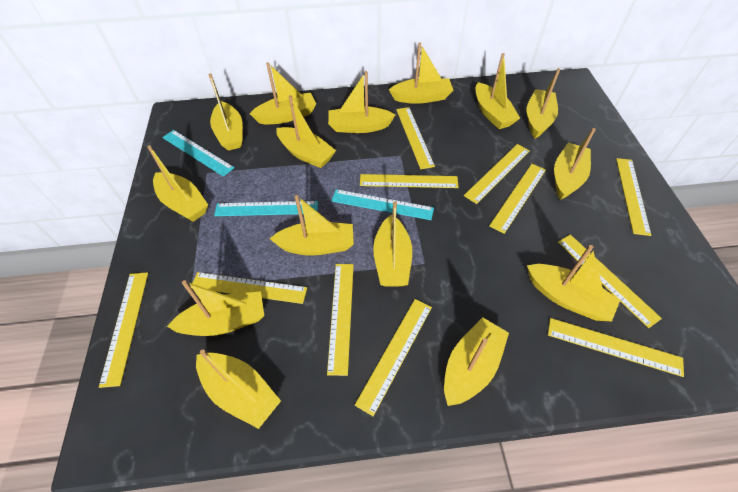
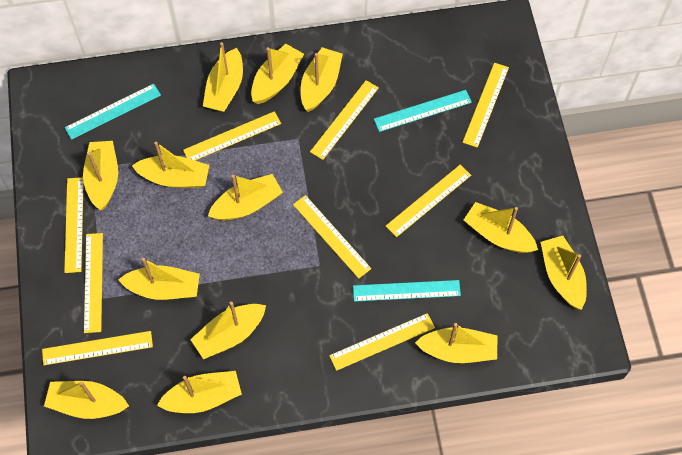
yellow boat: [147,145,208,222] [167,280,264,336] [196,350,281,429] [208,73,243,151] [250,62,316,124] [270,195,354,256] [276,95,336,168] [328,71,395,133] [373,201,412,286] [389,42,453,104] [444,317,509,406] [475,53,520,129] [527,68,560,138] [527,245,620,322] [554,128,596,200] = 15 -> [44,381,129,419] [83,141,118,210] [118,258,200,300] [132,142,209,188] [157,371,242,413] [190,302,266,359] [203,42,243,112] [208,174,283,221] [251,44,304,104] [301,47,343,112] [415,323,497,363] [464,202,538,253] [541,236,587,310] = 13
yellow ruler: [99,272,148,388] [191,272,307,304] [327,264,354,376] [355,299,432,416] [360,174,459,188] [396,107,435,169] [464,144,530,204] [489,164,546,234] [548,318,684,377] [558,234,662,328] [616,158,651,236] = 11 -> [42,331,153,365] [64,177,84,273] [84,233,103,333] [183,111,281,160] [293,195,372,279] [310,80,379,160] [329,313,435,371] [386,165,471,237] [463,63,509,148] = 9

